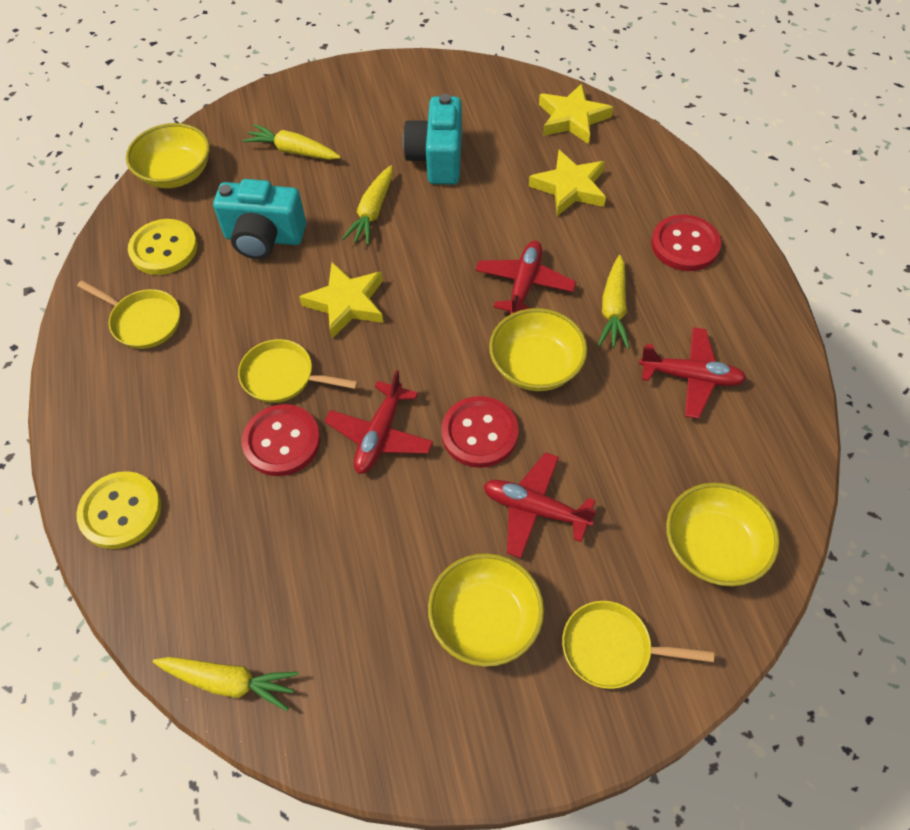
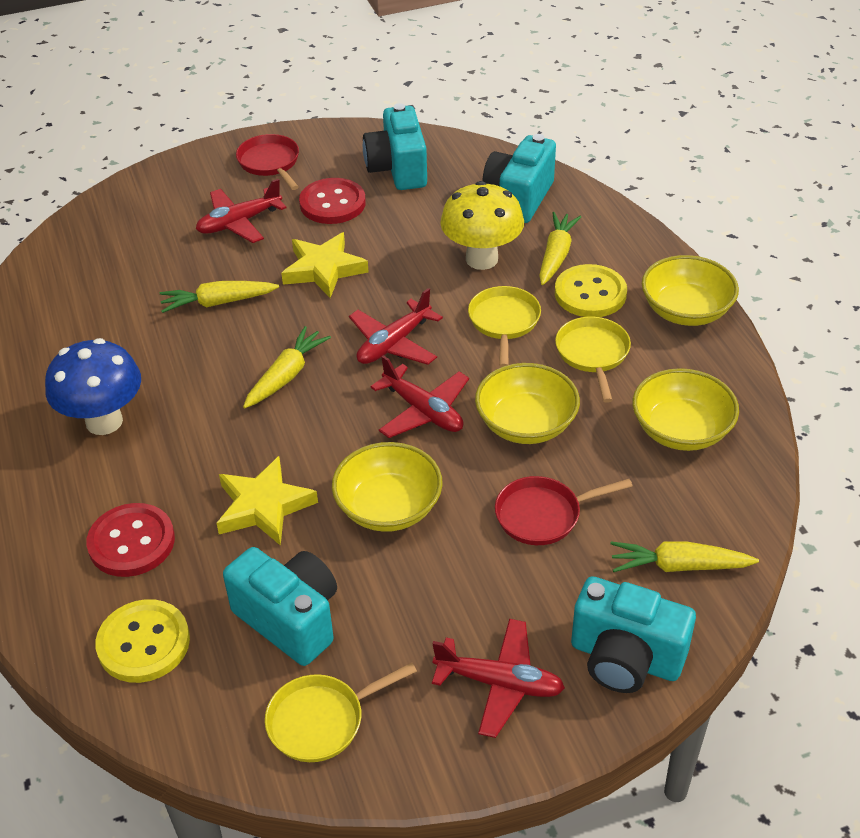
blue mushroom: none = 0 -> [45,338,141,435] = 1
red button: [242,404,321,476] [441,396,519,468] [651,215,721,271] = 3 -> [86,503,175,577] [299,178,366,224] = 2
red pan: none = 0 -> [236,134,299,190] [495,476,633,545] = 2
turquoise camera: [213,179,306,259] [403,94,462,184] = 2 -> [223,547,337,666] [363,103,427,190] [482,134,556,223] [571,576,696,693] = 4
yellow mushroom: none = 0 -> [440,181,524,270] = 1
yellow star: [299,262,383,339] [529,150,606,216] [539,83,613,144] = 3 -> [216,456,318,546] [281,232,369,298] = 2

